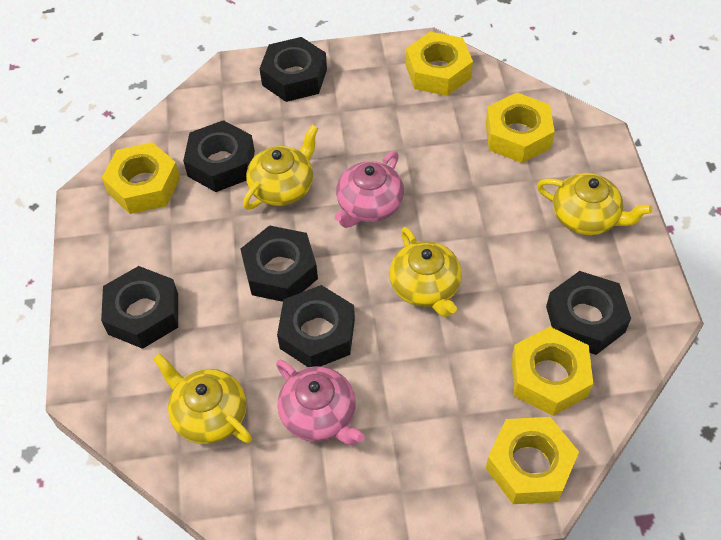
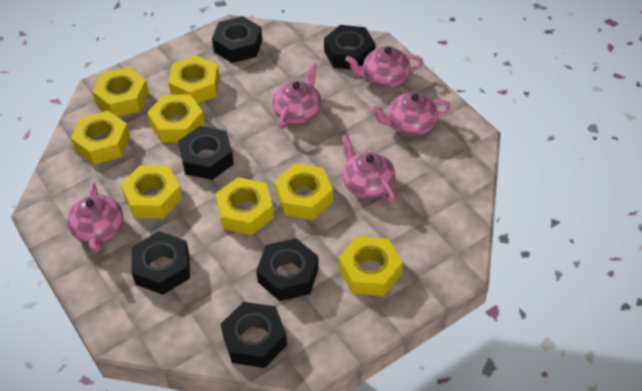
pink teapot: [276,360,365,445] [335,151,404,228] = 2 -> [67,183,123,252] [272,63,321,129] [341,134,396,203] [345,46,424,88] [371,92,451,136] = 5
yellow nut: [102,142,180,214] [406,32,473,96] [486,92,555,163] [486,417,579,504] [511,327,593,416] = 5 -> [71,111,130,164] [92,67,149,116] [121,165,182,218] [147,94,205,143] [168,55,220,104] [215,177,274,235] [275,164,333,220] [339,236,403,296] = 8
yellow teapot: [153,353,252,444] [243,125,319,210] [389,227,462,317] [537,173,652,235] = 4 -> none = 0

